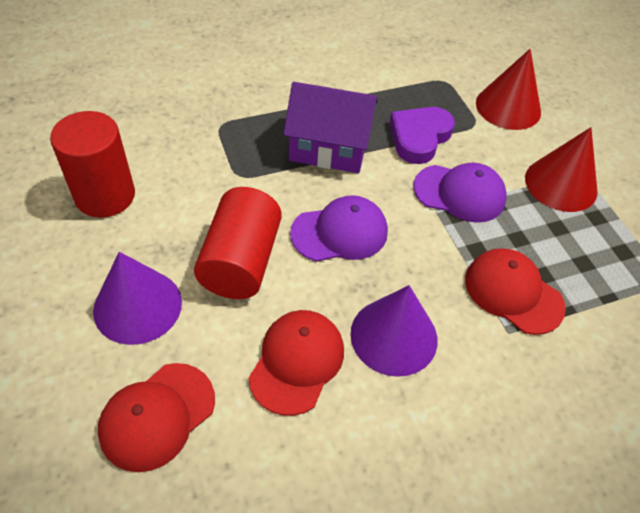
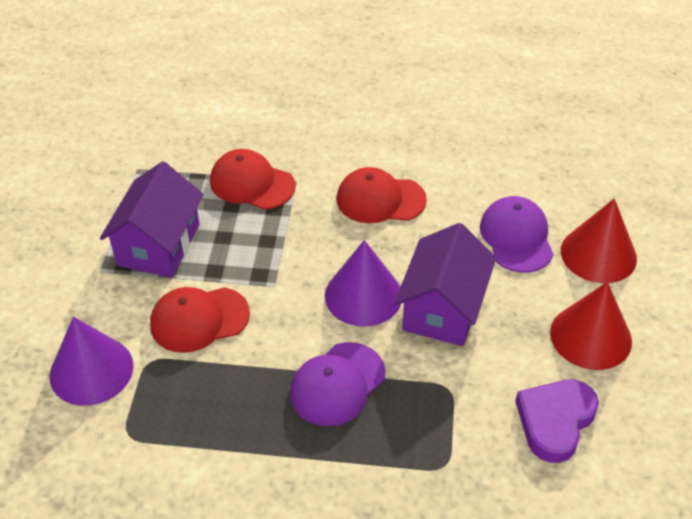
purple house: [283,82,378,173] = 1 -> [100,161,204,278] [394,223,496,346] = 2
red cylinder: [50,111,135,218] [194,187,282,299] = 2 -> none = 0

